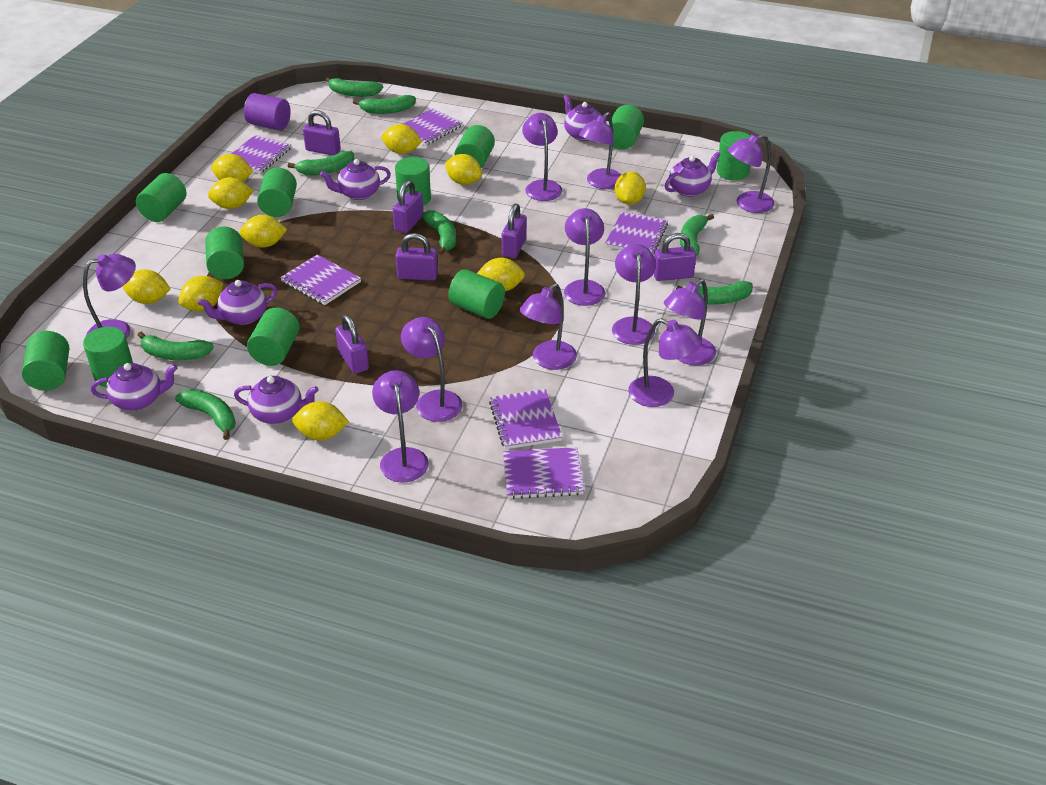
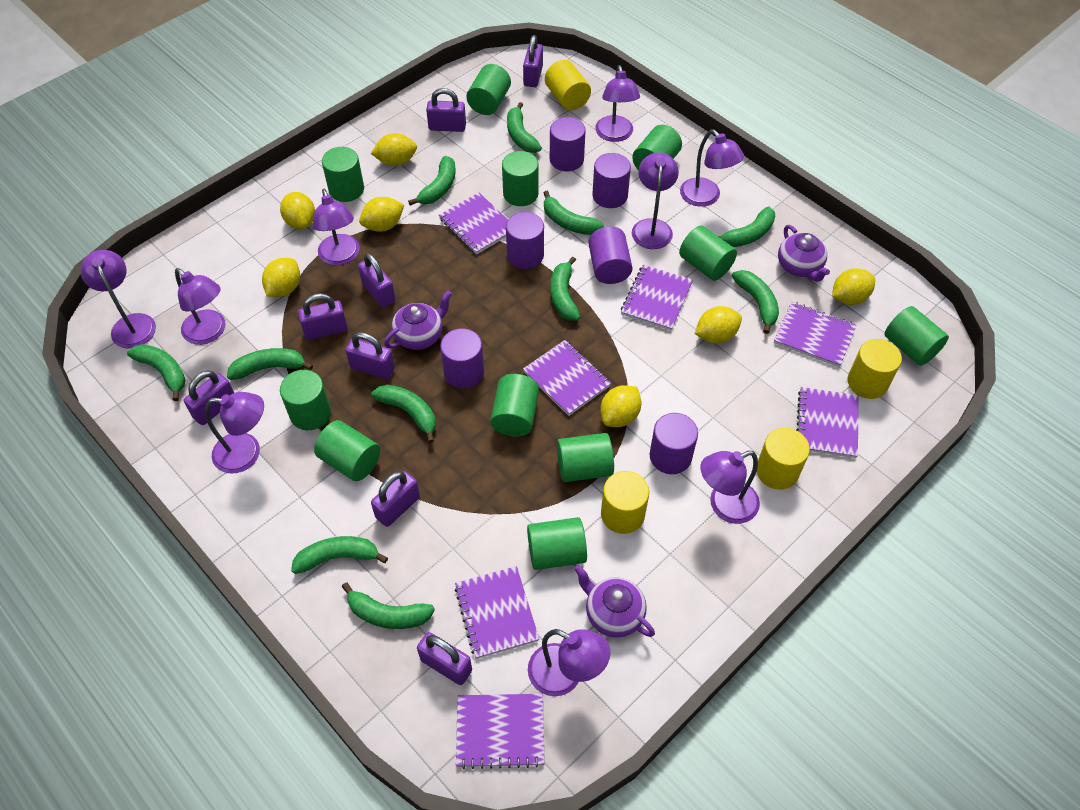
green banana: [138,332,214,360] [175,389,236,440] [288,151,354,175] [325,77,383,97] [353,95,416,114] [422,210,456,255] [676,281,753,305] [680,214,714,256] = 8 -> [127,344,186,401] [227,348,313,380] [291,536,388,574] [342,583,435,629] [371,385,436,443] [408,156,456,206] [507,102,542,153] [544,191,604,235] [550,257,580,321] [718,206,775,247] [732,270,779,334] = 11
purple cylinder: [244,93,291,130] = 1 -> [440,328,484,388] [506,212,544,269] [550,117,586,171] [588,226,633,284] [592,153,631,208] [649,413,698,474] = 6
purple lamp: [83,254,136,339] [372,370,429,483] [401,317,463,422] [520,283,577,370] [522,113,563,201] [564,208,605,306] [579,112,621,189] [612,244,656,345] [628,318,702,407] [664,279,716,365] [728,134,775,213] = 11 -> [80,250,156,349] [175,268,225,345] [205,392,264,474] [313,189,360,266] [528,629,610,696] [595,65,640,142] [632,152,679,249] [680,130,744,207] [700,451,760,524] = 9
purple notebook: [231,135,291,174] [280,254,361,305] [404,108,463,146] [489,389,562,449] [503,447,584,499] [605,211,668,254] = 6 -> [439,192,508,255] [454,566,539,659] [456,694,545,769] [523,340,611,416] [621,265,693,331] [774,302,857,367] [796,387,859,458] = 7
purple padlock: [303,110,341,156] [335,314,369,374] [393,180,423,233] [395,233,438,281] [502,204,527,258] [654,233,696,281] = 6 -> [184,370,234,425] [298,293,348,340] [345,332,395,379] [358,253,395,308] [371,471,420,527] [417,632,472,685] [426,88,466,132] [523,35,543,87] = 8
purple teapot: [91,363,178,411] [198,280,277,325] [234,376,319,424] [320,159,391,200] [563,95,601,141] [665,151,721,197] = 6 -> [384,291,452,350] [574,565,655,638] [778,225,830,282] = 3
yellow cylinder: none = 0 -> [545,60,591,110] [601,471,649,534] [757,428,810,490] [848,339,902,399] = 4
yellow lemon: [122,269,170,304] [178,276,223,311] [208,177,254,209] [211,154,253,182] [239,215,287,248] [292,401,349,440] [382,124,422,154] [445,154,482,185] [477,258,525,291] [615,172,646,205] = 10 -> [262,258,300,297] [280,192,315,229] [359,197,404,232] [371,133,417,166] [600,385,642,427] [695,306,742,343] [832,268,875,305] = 7

